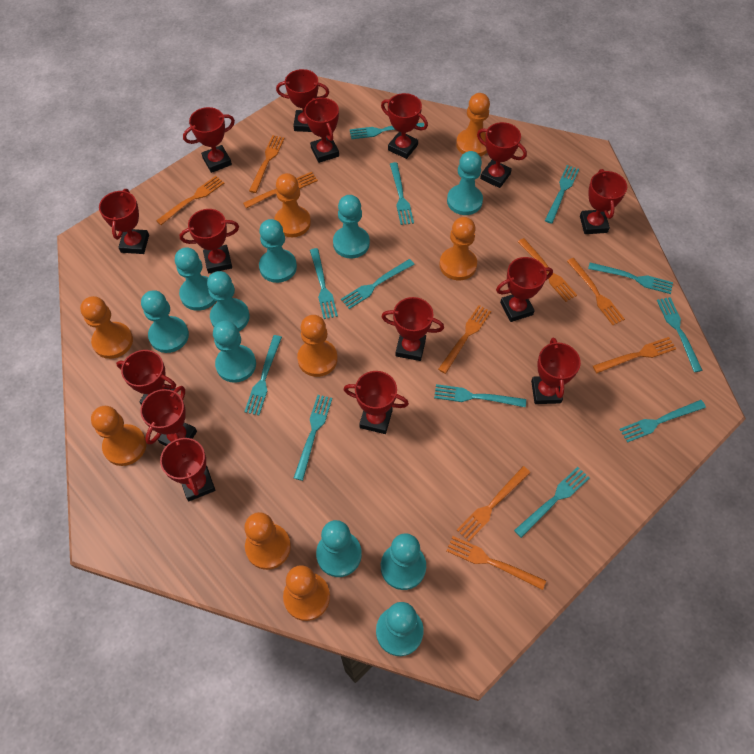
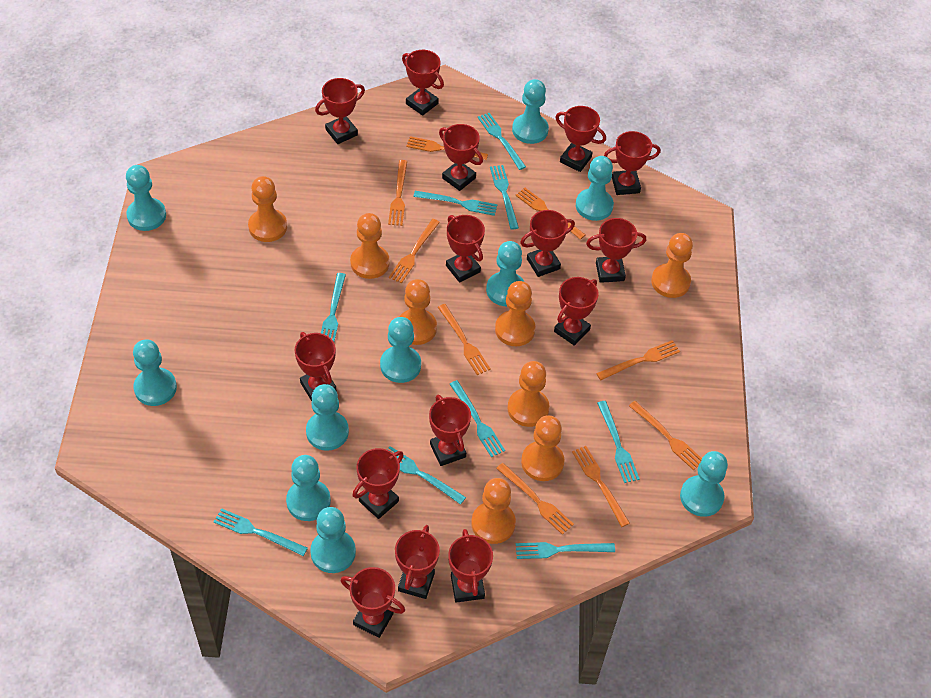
turquoise fork: [244,335,282,415] [294,395,332,481] [310,248,338,319] [341,259,415,309] [350,123,424,139] [390,162,414,225] [434,384,526,407] [514,467,589,538] [545,165,579,224] [588,262,673,294] [619,400,706,443] [657,297,702,372] = 12 -> [214,508,308,556] [321,273,346,342] [387,446,466,505] [413,191,497,216] [450,380,505,457] [477,113,526,170] [490,165,519,230] [516,542,615,559] [597,401,640,483] = 9

